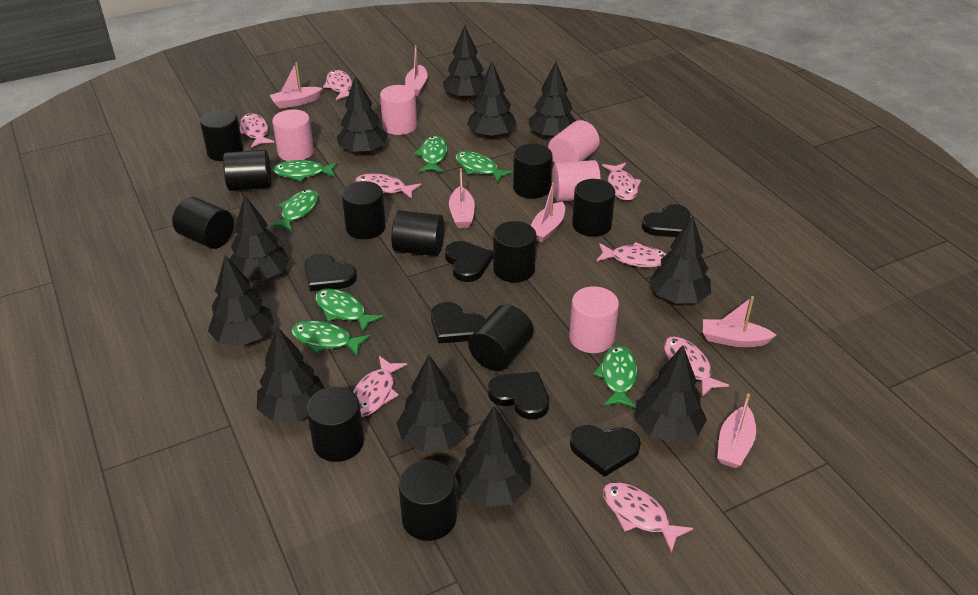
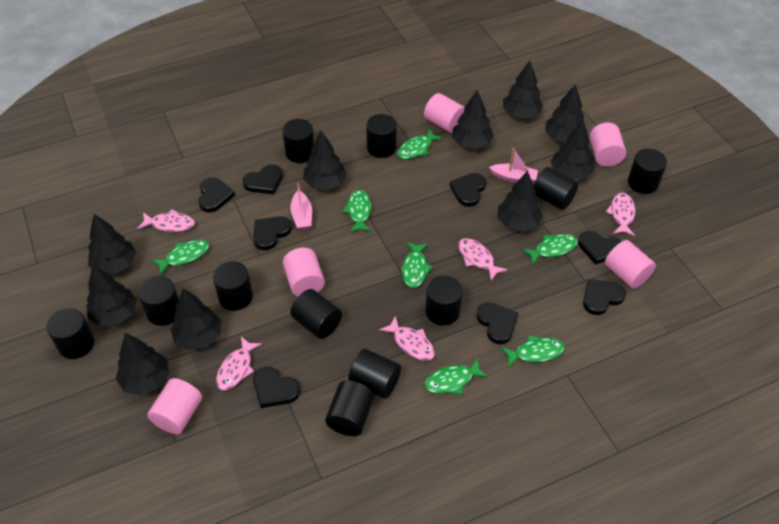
black heart: [304,254,357,291] [431,302,485,343] [445,241,493,282] [488,372,549,419] [570,425,641,477] [642,204,690,237] = 6 -> [199,177,235,213] [242,164,283,194] [253,216,292,250] [253,367,300,408] [450,173,486,207] [476,302,518,344] [578,231,622,265] [583,279,626,315] = 8
black tree: [208,255,274,346] [230,195,289,281] [257,327,325,422] [337,76,387,154] [396,355,468,453] [443,25,484,100] [455,406,530,507] [467,61,517,138] [528,62,576,139] [635,346,707,443] [649,216,711,304] = 11 -> [86,265,137,327] [88,214,136,274] [116,333,169,395] [171,288,221,350] [303,131,347,190] [452,90,494,149] [497,171,543,232] [503,61,543,119] [545,84,587,142] [551,121,594,179] = 10
pink boat: [270,62,323,108] [405,45,428,96] [449,168,475,228] [531,182,565,242] [703,296,776,347] [717,394,756,468] = 6 -> [291,183,312,230] [489,148,538,183] = 2
pink fish: [240,113,275,148] [323,70,352,100] [353,356,407,417] [355,173,421,199] [597,242,666,267] [602,163,641,201] [603,482,693,553] [664,336,729,397] = 8 -> [137,209,195,232] [216,336,262,390] [379,316,435,361] [458,238,508,281] [606,193,635,236] = 5

